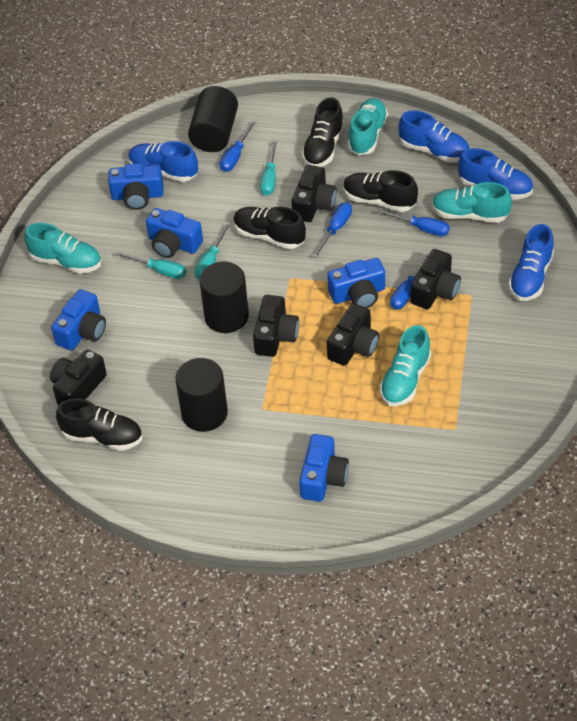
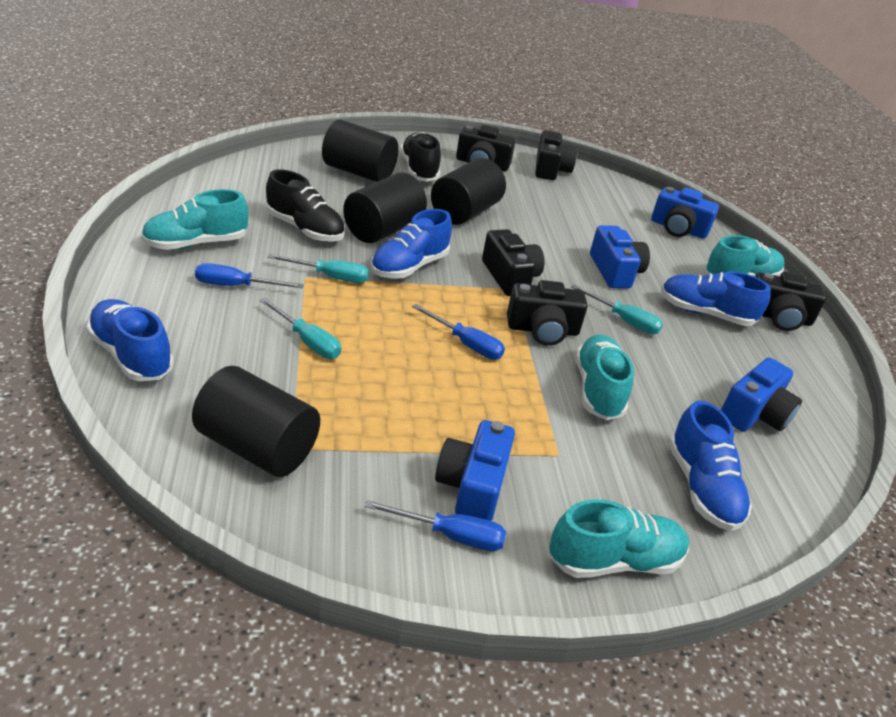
black cylinder: [175,358,228,432] [188,86,238,152] [199,262,249,333] = 3 -> [192,366,320,477] [322,120,398,182] [343,172,427,243] [431,158,506,225] = 4
black shoe: [56,398,143,451] [233,206,306,249] [302,97,344,167] [343,170,418,212] = 4 -> [266,169,345,242] [400,132,441,182] = 2
blue camera: [51,289,106,351] [108,163,163,210] [146,208,203,258] [299,434,349,502] [327,258,385,308] = 5 -> [435,420,515,521] [590,225,650,288] [651,187,719,239] [721,357,802,432] = 4
blue screwdriver: [220,120,257,172] [312,202,352,258] [376,209,450,236] [390,252,430,310] = 4 -> [195,263,304,289] [364,500,506,551] [412,304,505,359] = 3

